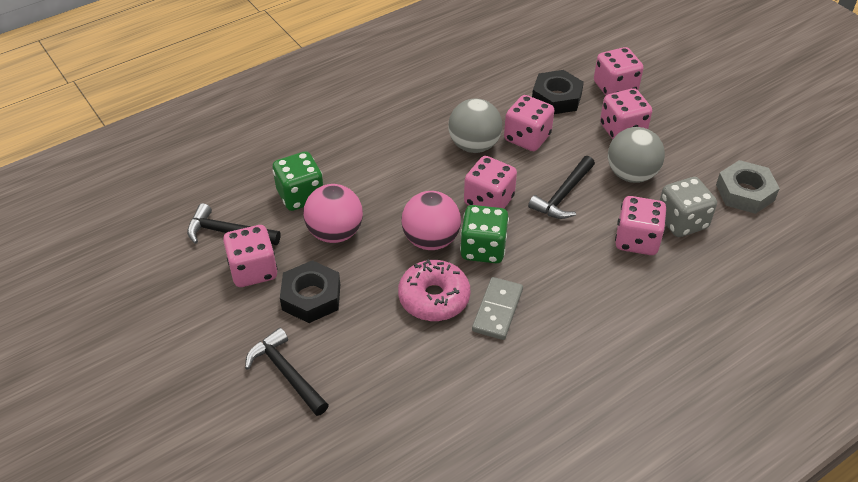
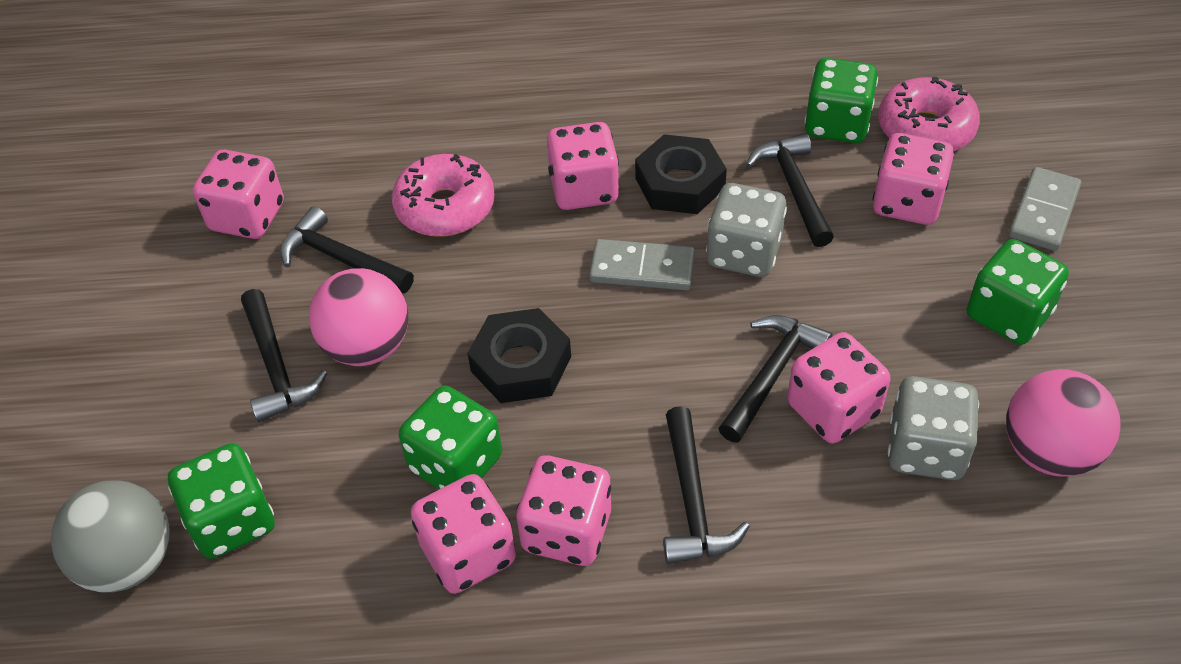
black hammer: [187,203,281,245] [245,328,329,416] [528,156,595,219] = 3 -> [241,289,327,422] [280,206,414,294] [663,406,750,564] [718,315,832,442] [746,133,834,247] = 5
green dice: [272,151,323,211] [460,205,509,263] = 2 -> [168,443,275,559] [399,386,502,489] [805,58,878,143] [967,239,1069,345] = 4
grey ball: [448,98,502,153] [608,127,665,183] = 2 -> [51,481,170,593] = 1
grey dice: [659,177,717,237] = 1 -> [706,183,787,277] [888,376,979,480] = 2
grey domino: [472,277,523,340] = 1 -> [589,239,695,290] [1009,167,1081,251] = 2
grey nut: [716,160,780,214] = 1 -> none = 0
pink donut: [398,259,470,321] = 1 -> [392,154,495,237] [878,77,980,151] = 2

